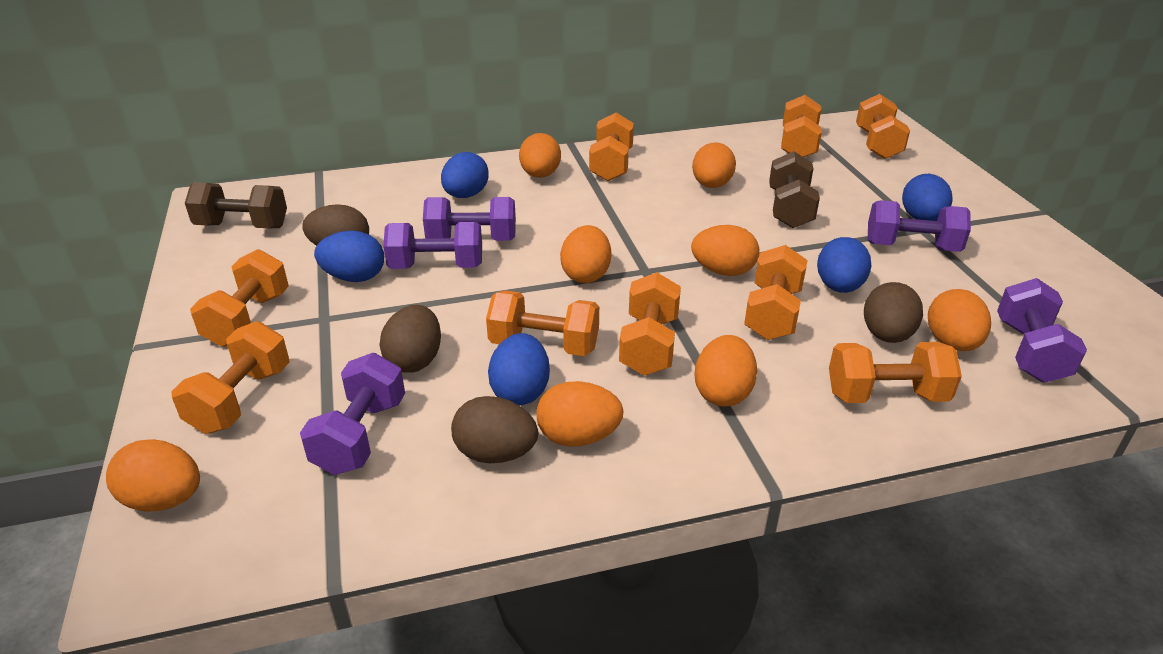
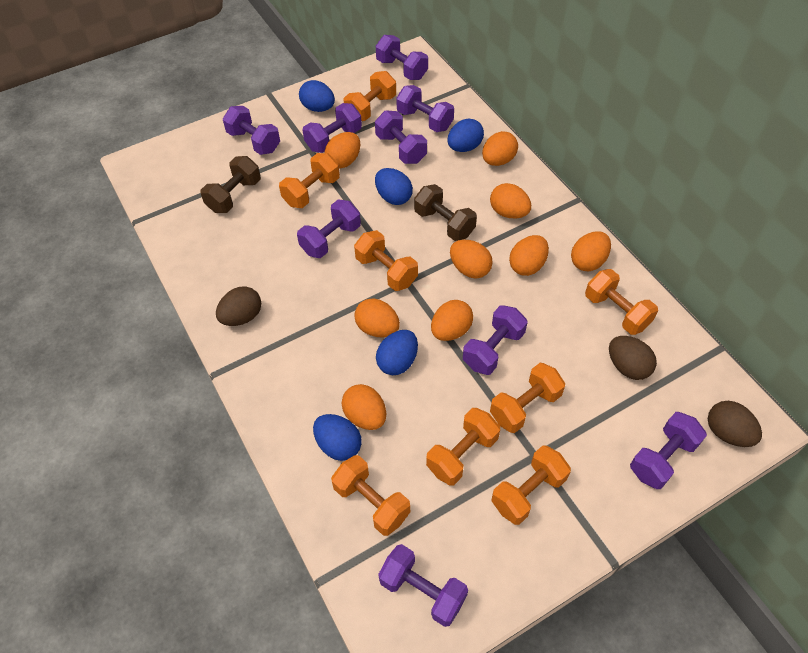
brown egg: [302,204,369,246] [379,305,441,373] [451,396,538,463] [864,282,923,343] = 4 -> [216,287,261,326] [609,336,657,380] [708,401,762,447] = 3
orange dumbbell: [171,321,290,434] [190,249,289,347] [486,290,599,356] [589,113,634,181] [619,272,681,376] [744,245,807,340] [781,95,822,157] [829,342,962,403] [856,94,910,159] = 9 -> [279,153,340,208] [331,455,410,536] [344,71,396,121] [354,230,418,291] [426,408,500,485] [490,363,565,433] [492,445,571,525] [585,269,658,335] = 8
orange egg: [106,439,200,512] [519,133,561,178] [536,381,624,447] [560,225,611,283] [691,225,759,276] [692,143,736,188] [694,335,757,407] [928,289,991,351] = 8 -> [325,132,360,169] [342,384,386,430] [354,298,400,337] [431,300,473,341] [450,240,493,279] [482,131,518,166] [490,183,531,219] [509,235,549,276] [571,231,611,271] = 9
purple dumbbell: [300,353,405,475] [383,222,482,269] [423,197,516,241] [868,200,971,252] [997,278,1087,383] = 5 -> [223,106,280,155] [297,199,361,258] [303,103,362,153] [375,110,427,164] [376,35,428,80] [378,544,468,627] [396,85,454,132] [463,305,528,375] [630,412,707,489] = 9

